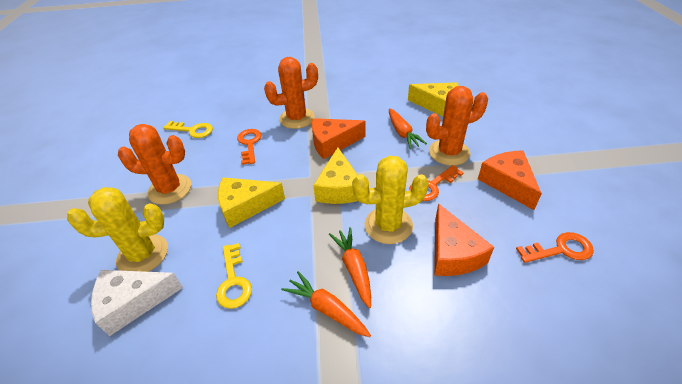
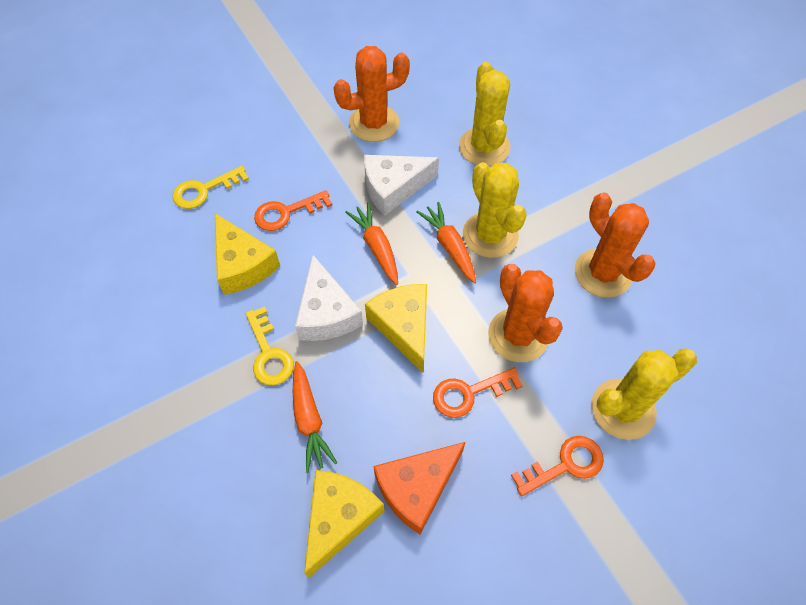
orange cheese: [312,118,365,159] [434,203,494,276] [478,150,542,210] = 3 -> [374,442,465,535] = 1
white cheese: [91,270,183,336] = 1 -> [295,255,363,341] [364,155,439,216] = 2
yellow cactus: [67,187,168,272] [352,156,429,244] = 2 -> [459,62,511,166] [463,162,527,258] [591,348,697,440] = 3

